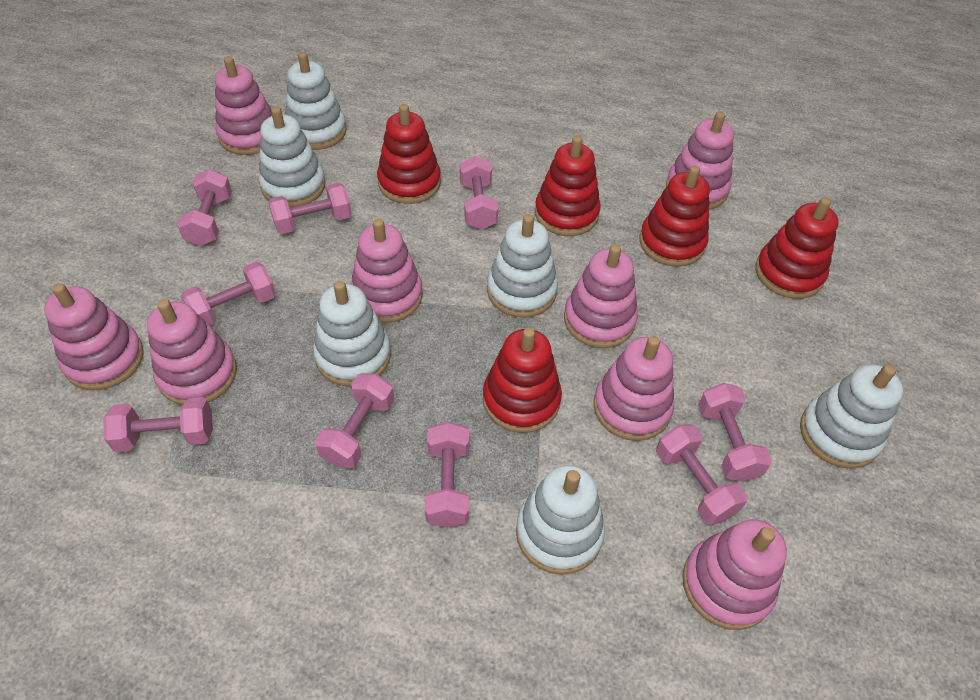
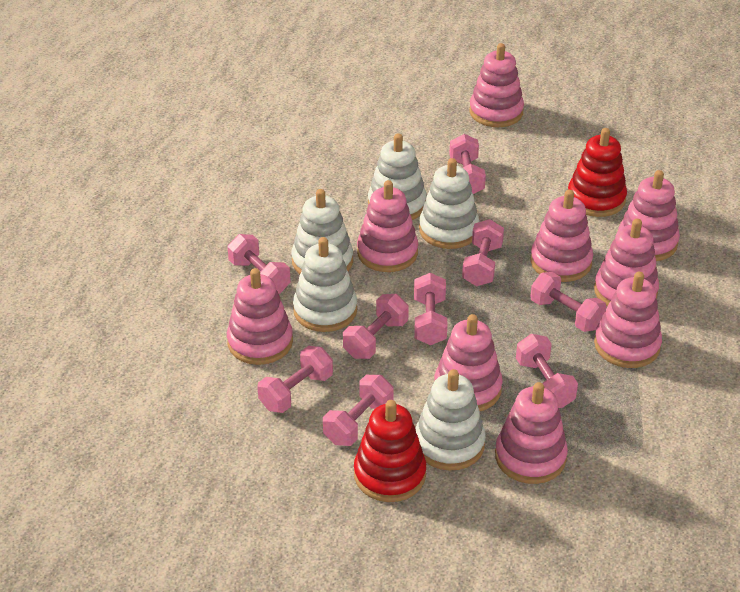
pink stacking toy: [44,283,143,390] [147,299,237,405] [215,56,272,155] [351,219,423,323] [564,244,638,348] [593,336,674,441] [666,111,734,210] [682,519,787,630] = 8 -> [227,268,293,365] [357,180,418,272] [434,314,503,411] [469,43,524,127] [495,382,568,484] [530,190,593,282] [594,219,659,306] [594,272,662,368] [618,170,680,261] = 9
red stacking toy: [377,104,441,204] [483,328,562,433] [535,136,601,236] [639,165,710,267] [756,197,839,299] = 5 -> [354,400,426,502] [568,128,627,217] = 2
white stacking toy: [259,107,325,207] [285,52,347,150] [313,281,391,387] [487,214,558,318] [516,465,605,575] [800,364,903,469] = 6 -> [291,189,353,275] [293,237,357,332] [368,133,427,220] [415,369,486,471] [419,158,479,249] = 5

